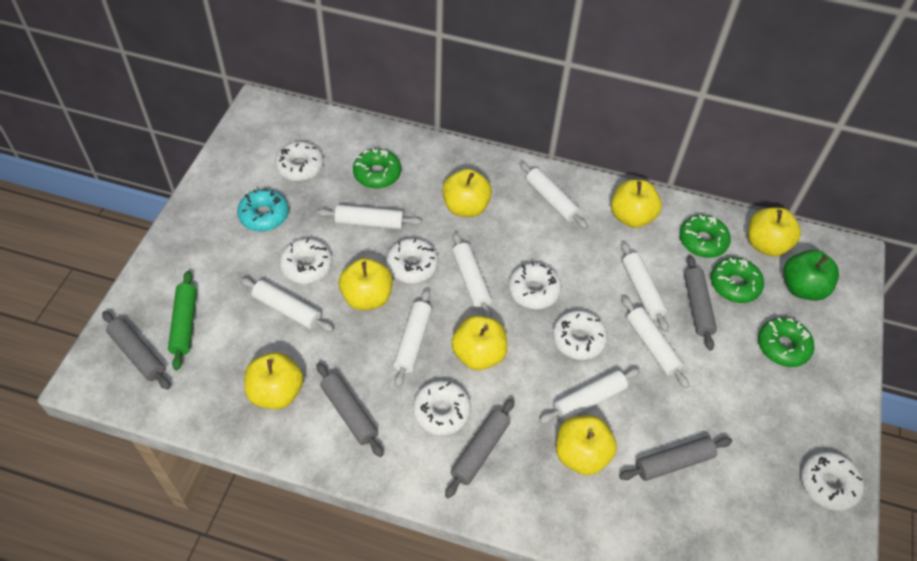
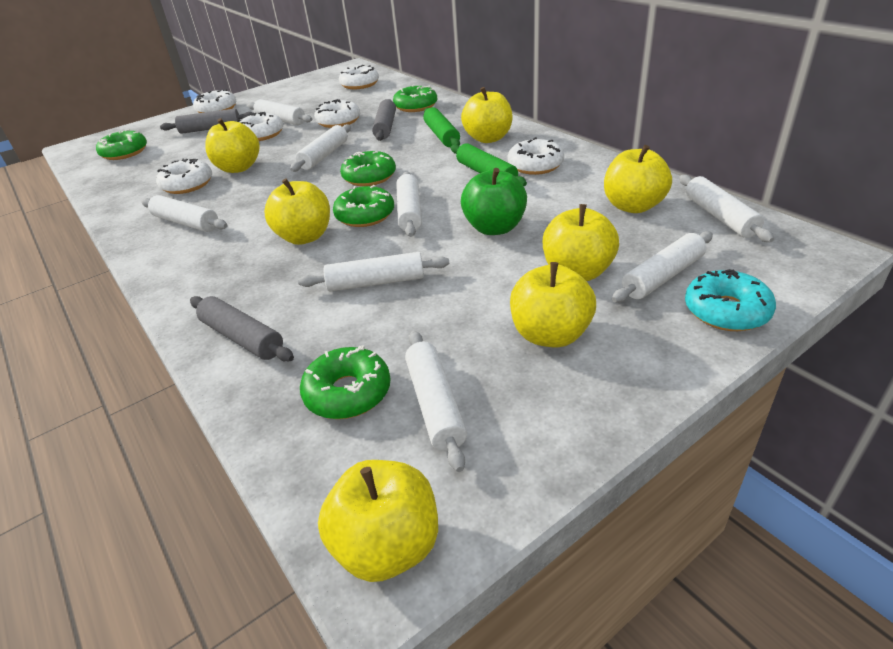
green donut: [353,148,401,188] [679,215,731,258] [711,257,764,303] [758,317,814,367] = 4 -> [96,129,147,160] [300,345,391,419] [333,185,394,227] [340,151,396,186] [393,85,437,112] = 5
green rolling pin: [168,271,197,370] = 1 -> [423,107,460,147] [451,143,527,186] = 2
grey rolling pin: [102,311,170,390] [316,363,384,457] [445,399,515,498] [619,436,732,481] [684,256,717,351] = 5 -> [160,109,254,134] [190,296,294,362] [372,99,396,141] = 3
white donut: [275,142,324,181] [279,238,332,284] [386,238,438,283] [413,380,471,435] [509,262,561,309] [553,310,608,360] [801,452,864,511] = 7 -> [156,158,212,194] [193,89,237,113] [238,112,283,141] [314,99,360,128] [339,65,379,89] [508,137,564,175] = 6

